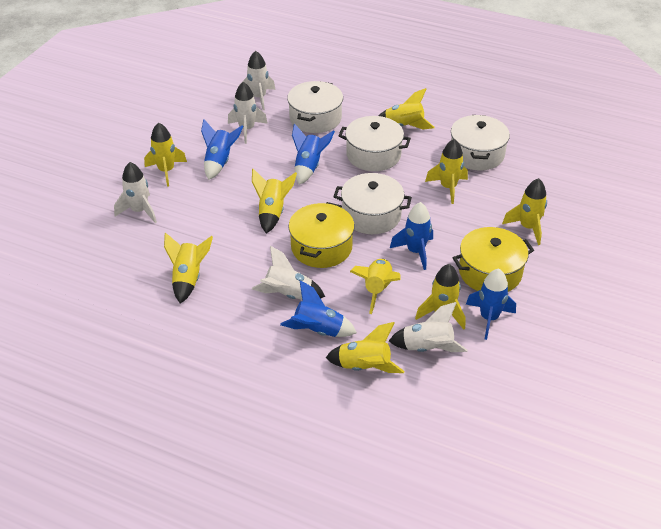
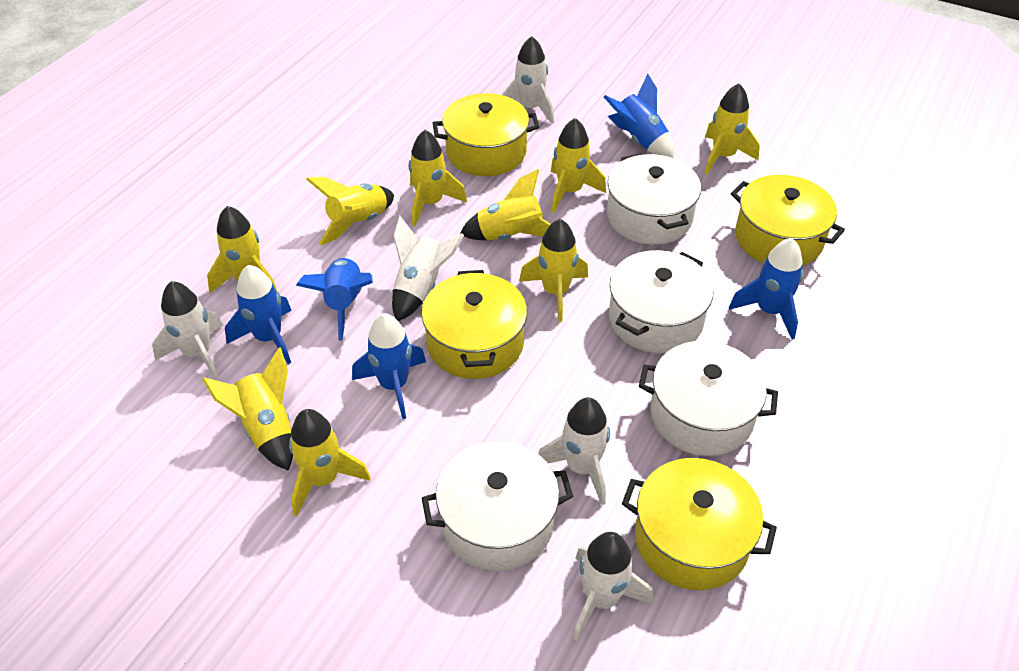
yellow pot: [289,202,354,268] [453,227,534,292] = 2 -> [421,270,527,379] [433,93,539,176] [622,458,777,590] [731,175,845,266] = 4

